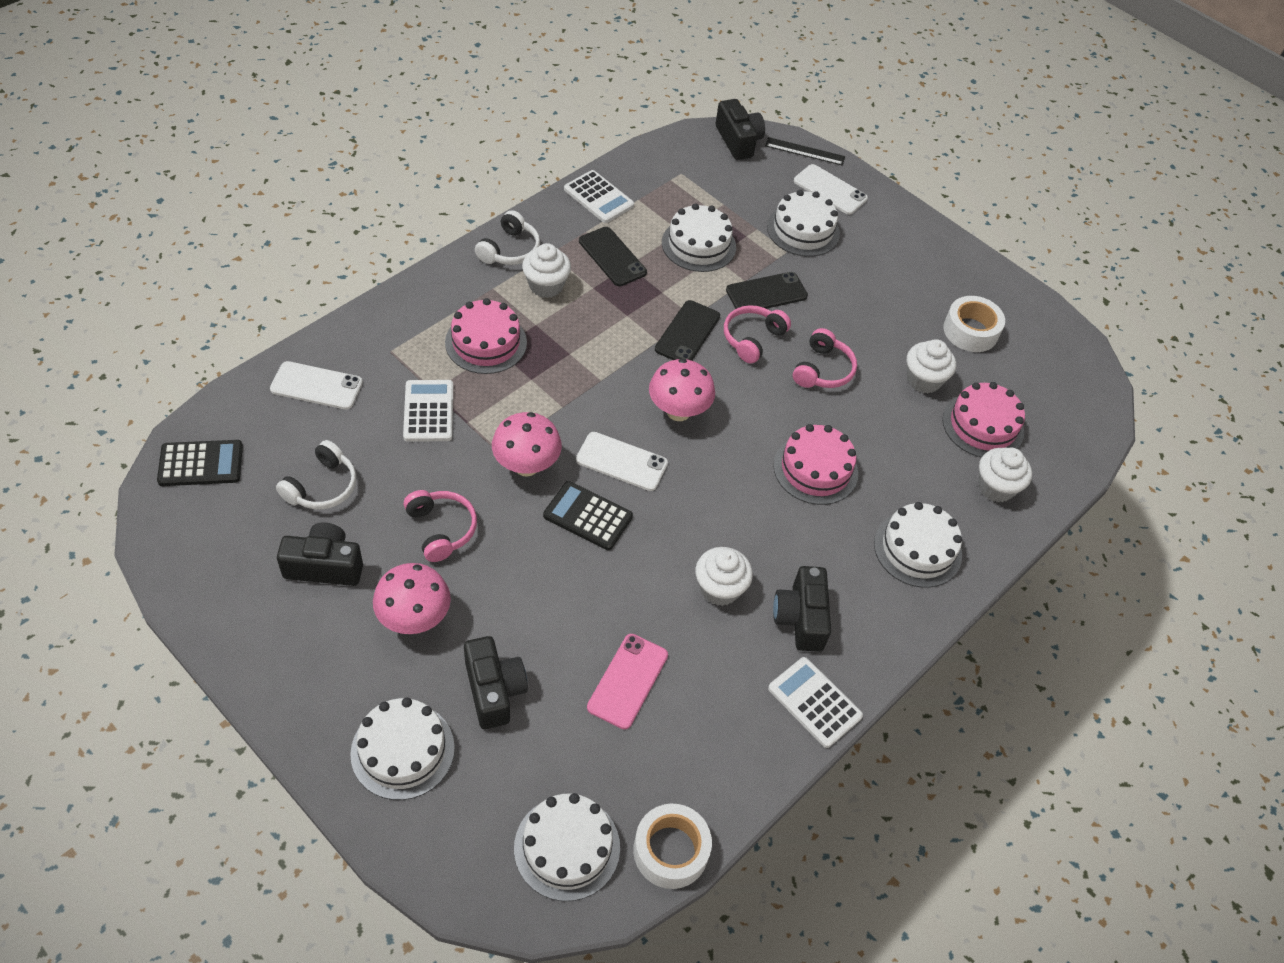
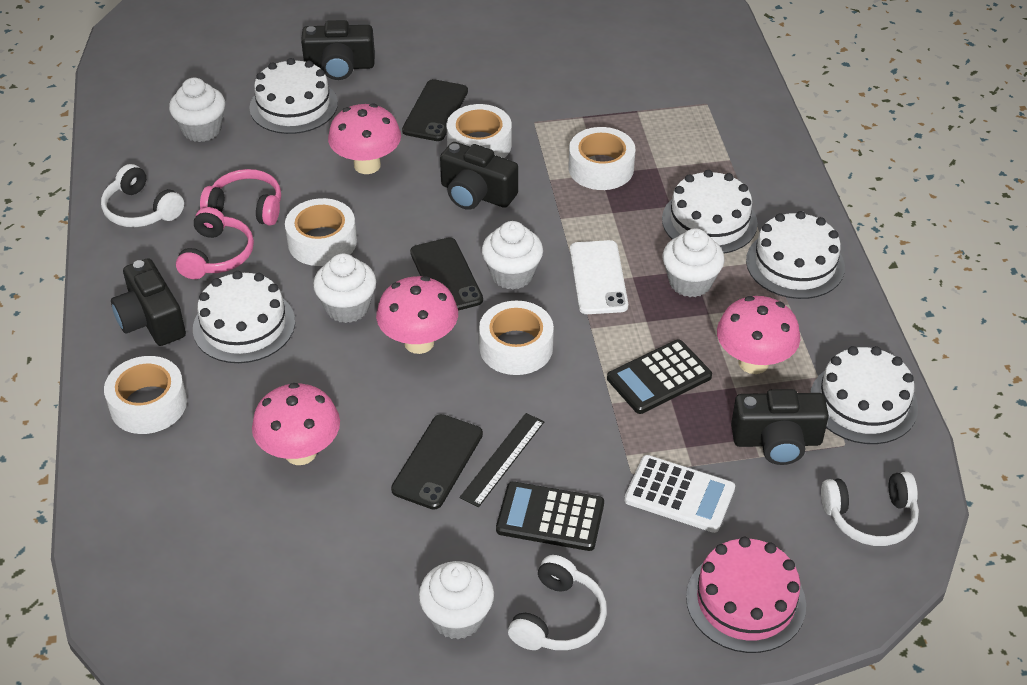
pink cake: [445,298,527,374] [773,424,858,505] [942,382,1025,457] = 3 -> [686,537,806,653] = 1
pink headphones: [403,490,477,562] [724,305,791,364] [793,328,857,388] = 3 -> [176,207,254,279] [200,169,281,226] = 2
pink mushroom: [373,563,451,634] [492,412,562,476] [649,359,715,421] = 3 -> [252,383,340,465] [328,103,401,174] [376,276,458,354] [717,296,800,374] = 4
pink phone: [587,634,668,729] = 1 -> none = 0
white calculator: [403,380,453,442] [564,170,634,223] [768,657,863,748] = 3 -> [624,455,735,533] = 1
white cupcake: [522,243,571,298] [695,547,753,606] [907,339,956,393] [978,447,1032,502] = 4 -> [169,78,225,142] [313,253,376,323] [419,561,494,639] [482,221,543,289] [663,228,724,297] = 5
white headphones: [276,440,357,509] [475,210,540,265] = 2 -> [101,164,184,227] [508,555,607,650] [821,472,919,546] = 3
white phone: [270,361,363,410] [576,432,668,491] [794,164,868,215] = 3 -> [570,240,628,314] = 1
white tape: [633,804,712,889] [944,296,1005,352] = 2 -> [104,356,187,434] [285,198,357,266] [446,104,512,158] [479,301,554,375] [569,127,635,190] = 5

